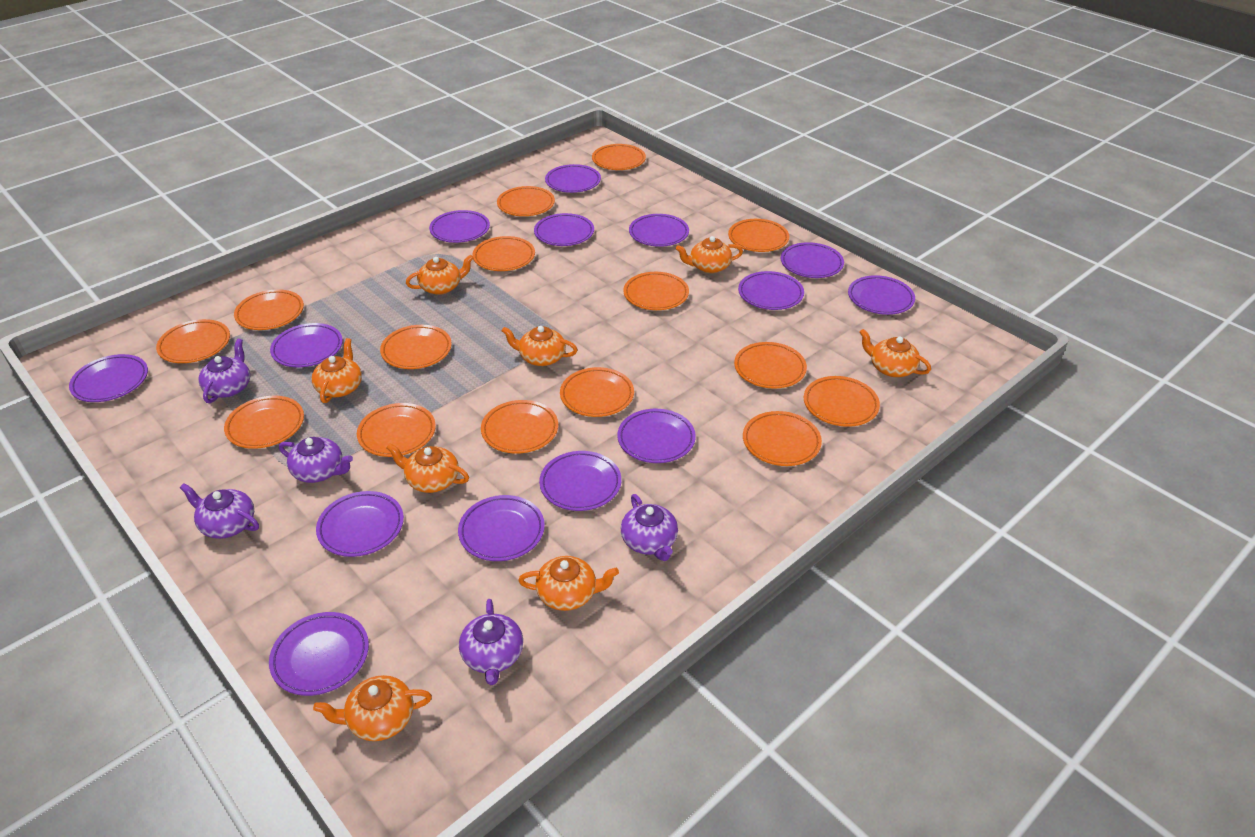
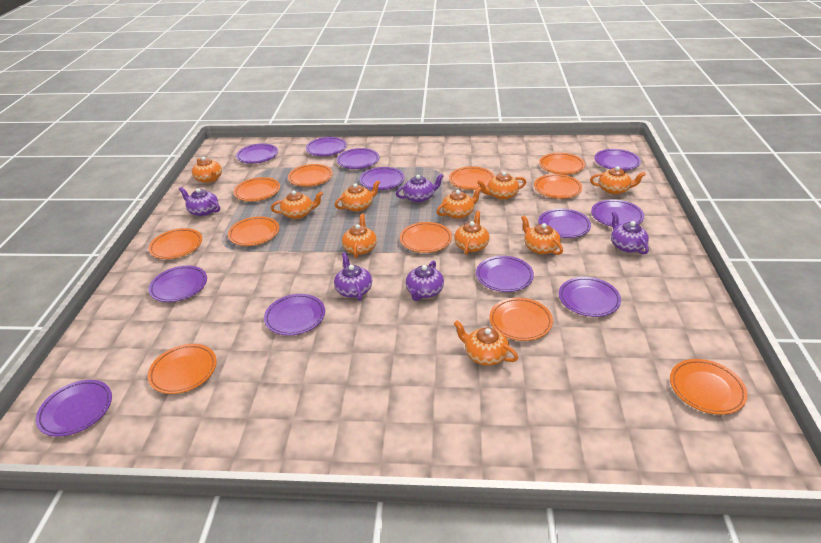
orange plate: [156,319,230,363] [224,396,304,449] [234,289,304,330] [357,403,436,457] [380,325,452,369] [473,236,535,271] [481,400,558,454] [497,186,555,216] [560,367,634,417] [592,144,646,170] [623,272,689,310] [728,219,789,252] [734,342,807,388] [743,411,822,466] [804,376,880,427] = 15 -> [148,344,217,394] [149,228,202,259] [228,216,279,246] [234,177,280,201] [288,164,333,187] [400,222,452,253] [449,166,495,190] [490,297,553,341] [534,174,582,199] [539,153,585,175] [670,359,748,415] = 11
orange teapot: [311,338,362,403] [313,675,432,741] [386,443,469,493] [406,255,473,295] [501,326,577,366] [518,556,619,611] [676,236,743,273] [859,329,931,377] = 8 -> [192,157,222,183] [271,191,323,219] [335,180,380,212] [342,214,377,258] [436,187,482,219] [453,320,518,366] [454,211,490,255] [477,172,526,200] [521,215,563,255] [590,166,646,195] = 10
purple plate: [69,354,148,402] [269,612,369,696] [270,323,343,367] [316,491,404,557] [429,210,490,243] [458,495,545,561] [534,213,594,246] [539,451,621,511] [545,164,601,193] [617,409,696,463] [629,214,689,247] [738,271,804,310] [781,242,844,278] [848,275,915,315] = 14 -> [36,380,112,437] [149,266,207,302] [236,144,278,164] [264,294,325,336] [306,137,347,156] [337,148,379,169] [360,167,405,190] [476,256,534,292] [538,209,591,238] [559,277,621,317] [591,199,644,227] [594,149,641,170] = 12

